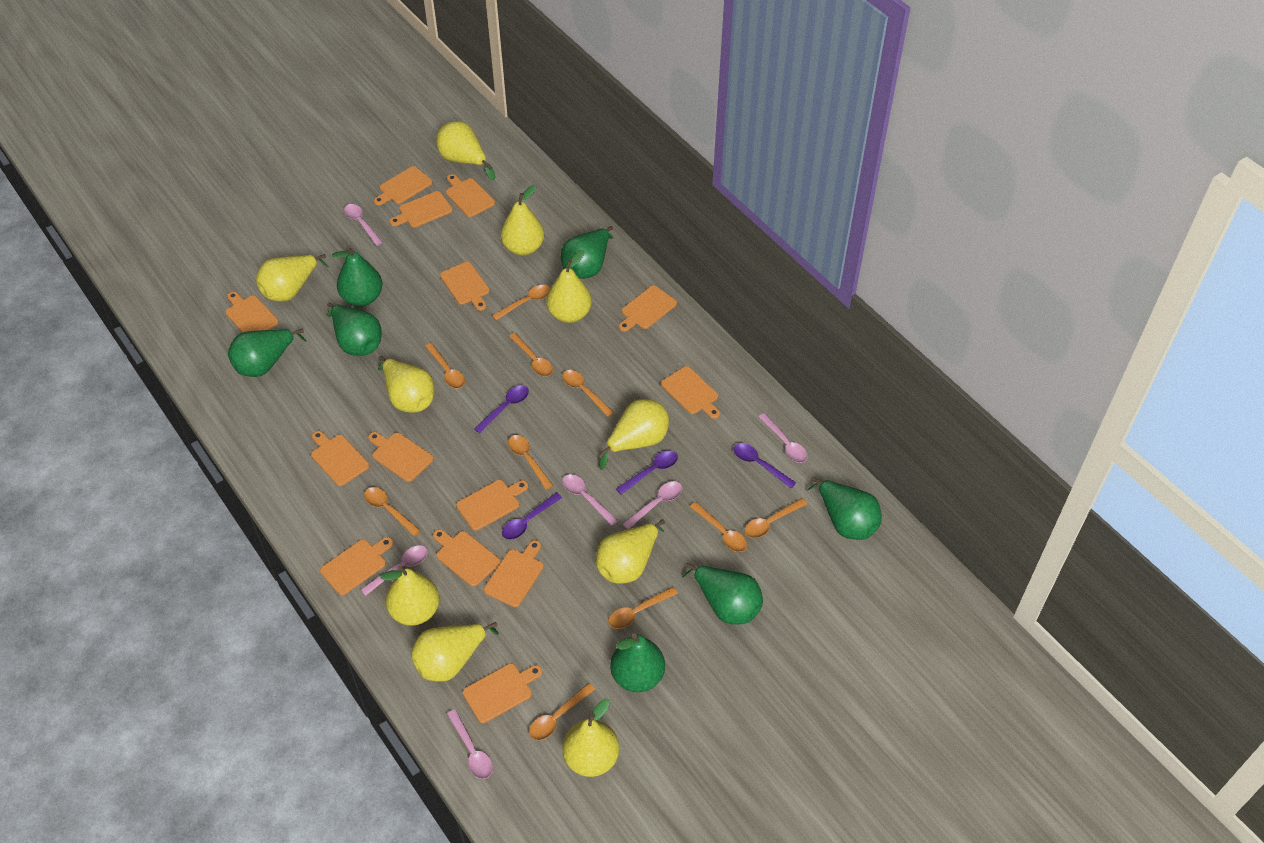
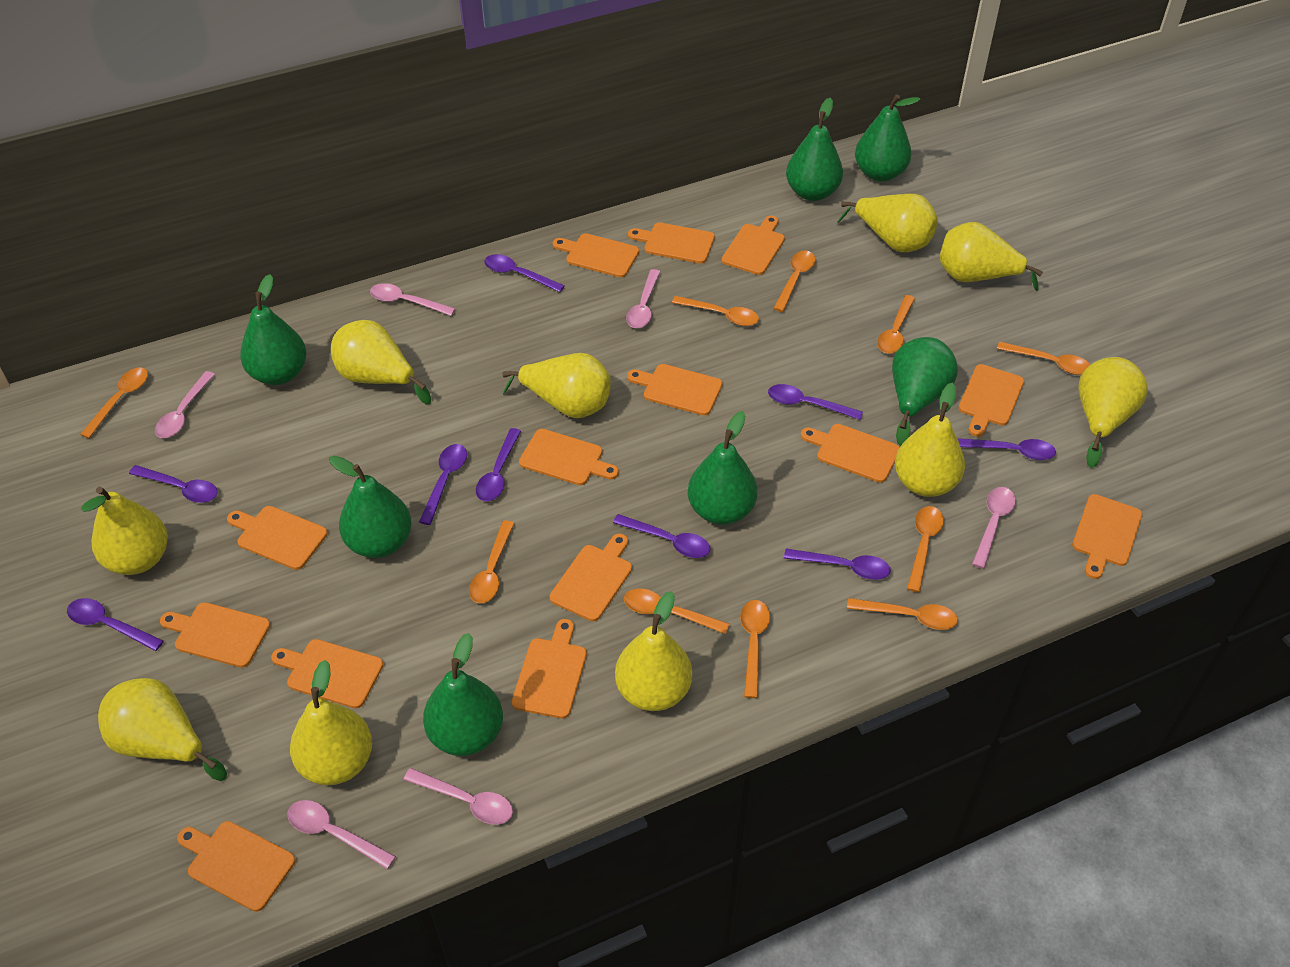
purple spoon: [474,385,529,433] [502,492,562,540] [616,450,678,494] [734,443,796,488] = 4 -> [67,598,164,651] [129,465,217,503] [419,444,467,525] [476,428,521,501] [484,254,565,292] [613,514,711,558] [768,384,863,420] [784,549,891,580] [957,438,1056,460] = 9

